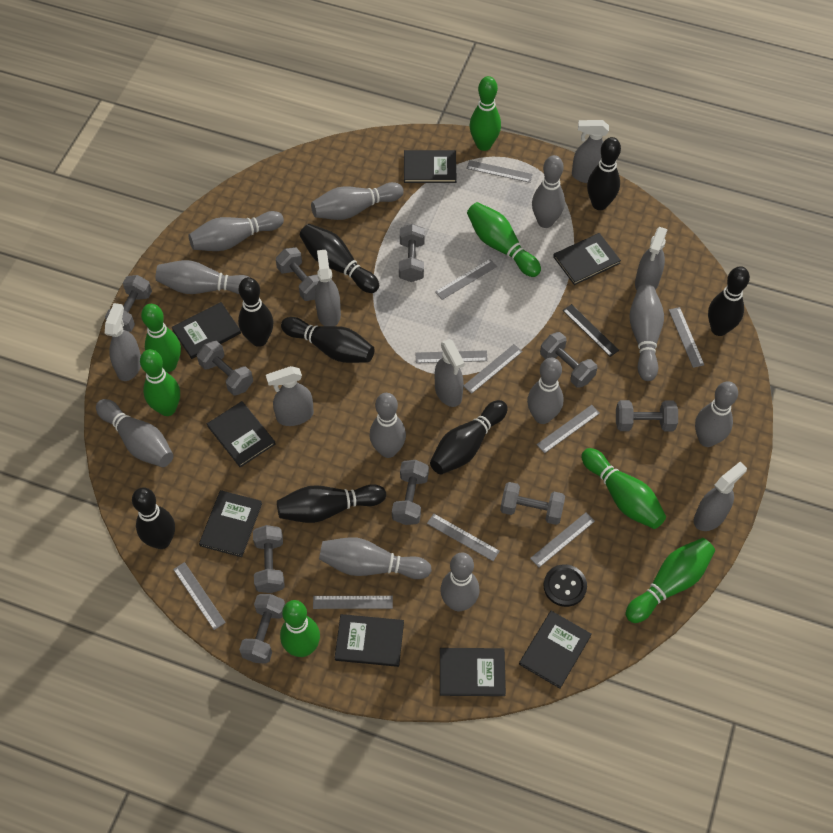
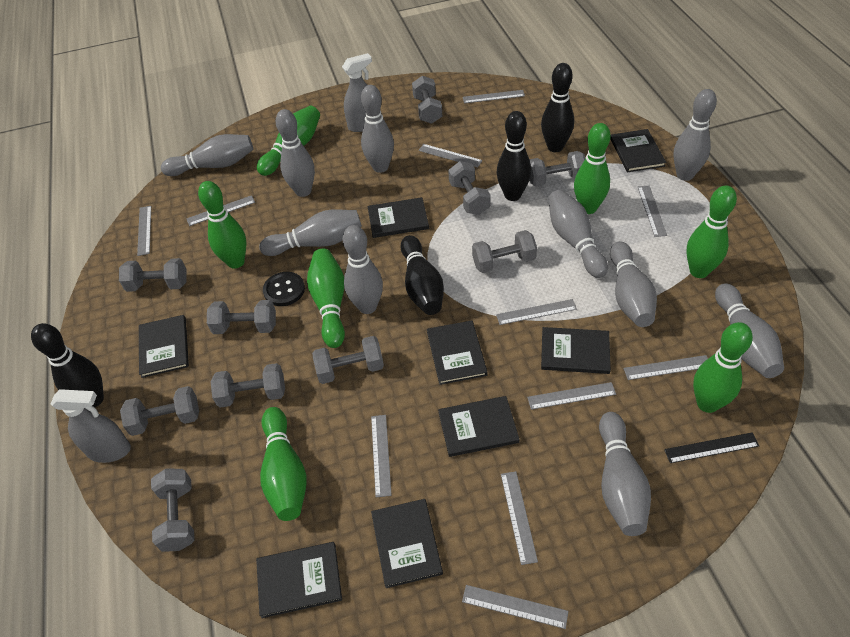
black bowling pin: [132,488,175,549] [238,277,273,347] [277,484,386,523] [281,317,375,363] [300,224,379,293] [430,400,508,474] [587,137,621,210] [708,266,750,336] = 8 -> [31,323,104,407] [400,235,444,315] [496,111,531,201] [541,63,574,152] = 4
grey bowling pin: [96,399,173,467] [156,260,251,294] [189,211,284,251] [311,182,404,220] [319,537,432,579] [370,393,406,458] [440,553,479,611] [527,358,564,424] [532,155,565,228] [629,285,664,381] [695,381,738,447] = 11 -> [161,134,253,176] [259,210,362,256] [276,109,315,197] [343,225,383,314] [361,85,394,173] [548,190,608,278] [599,412,651,536] [610,241,657,327] [673,89,717,181] [715,283,784,378] = 10
grey ruler: [173,562,226,630] [313,596,393,609] [416,350,488,363] [427,514,500,561] [435,259,497,300] [464,344,523,394] [466,160,533,183] [530,512,595,567] [536,405,600,453] [669,307,704,368] = 10 -> [137,206,151,256] [186,195,255,226] [371,415,392,497] [418,144,482,167] [462,585,568,629] [463,90,525,103] [496,299,577,325] [501,471,538,565] [527,382,616,410] [623,355,708,380] [638,186,667,237] = 11
grey spray bottle: [105,303,141,381] [266,366,314,426] [315,250,341,326] [435,339,465,407] [572,120,609,183] [635,227,668,290] [694,462,747,531] = 7 -> [51,389,131,463] [342,53,372,132] = 2

